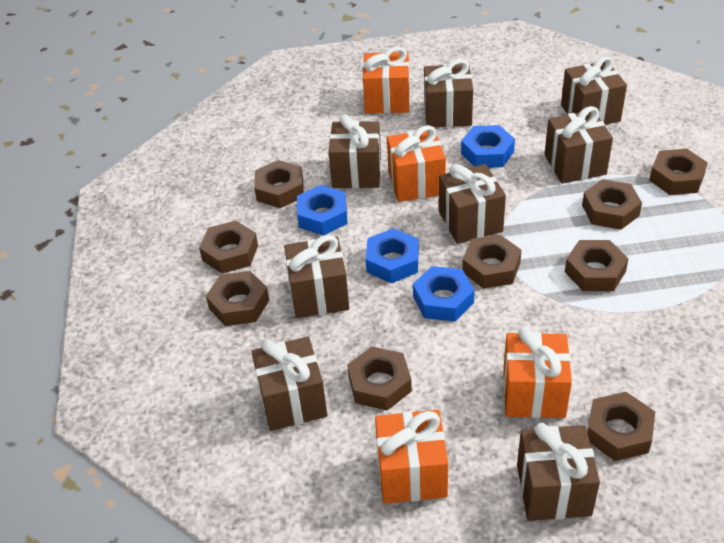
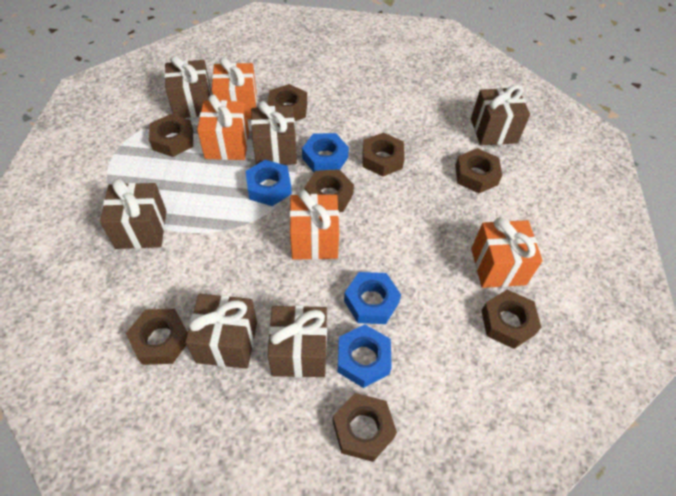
brown gift: [251,336,327,431] [284,235,349,318] [329,114,381,188] [424,59,473,128] [439,164,506,244] [517,423,600,521] [544,106,613,184] [561,56,627,125] = 8 -> [100,179,167,249] [165,55,211,118] [185,294,257,369] [251,101,297,165] [268,305,327,378] [471,85,530,146] = 6
brown nut: [199,221,258,274] [206,271,269,326] [254,160,304,208] [347,346,412,411] [462,234,522,288] [565,240,629,291] [582,179,642,230] [587,392,655,461] [649,148,708,195] = 9 -> [126,309,188,365] [149,114,193,157] [267,84,307,121] [305,169,354,212] [333,393,397,462] [363,132,405,177] [455,148,502,193] [481,290,541,349] = 8

